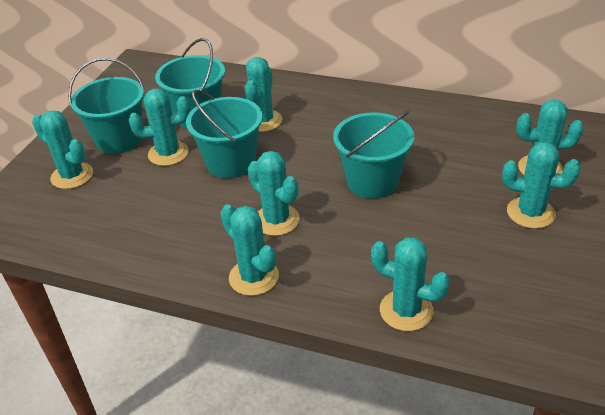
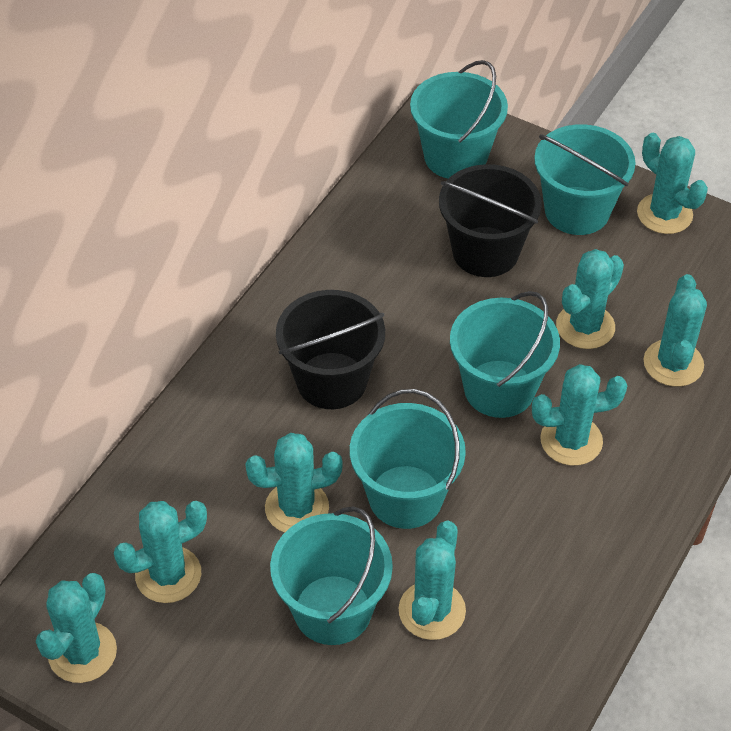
black bucket: none = 0 -> [276,290,385,409] [439,164,542,277] = 2
turquoise bucket: [68,58,145,154] [155,38,225,128] [186,90,263,178] [333,111,414,199] = 4 -> [270,506,393,645] [350,389,466,529] [410,60,508,179] [450,291,560,418] [534,124,635,235] = 5

